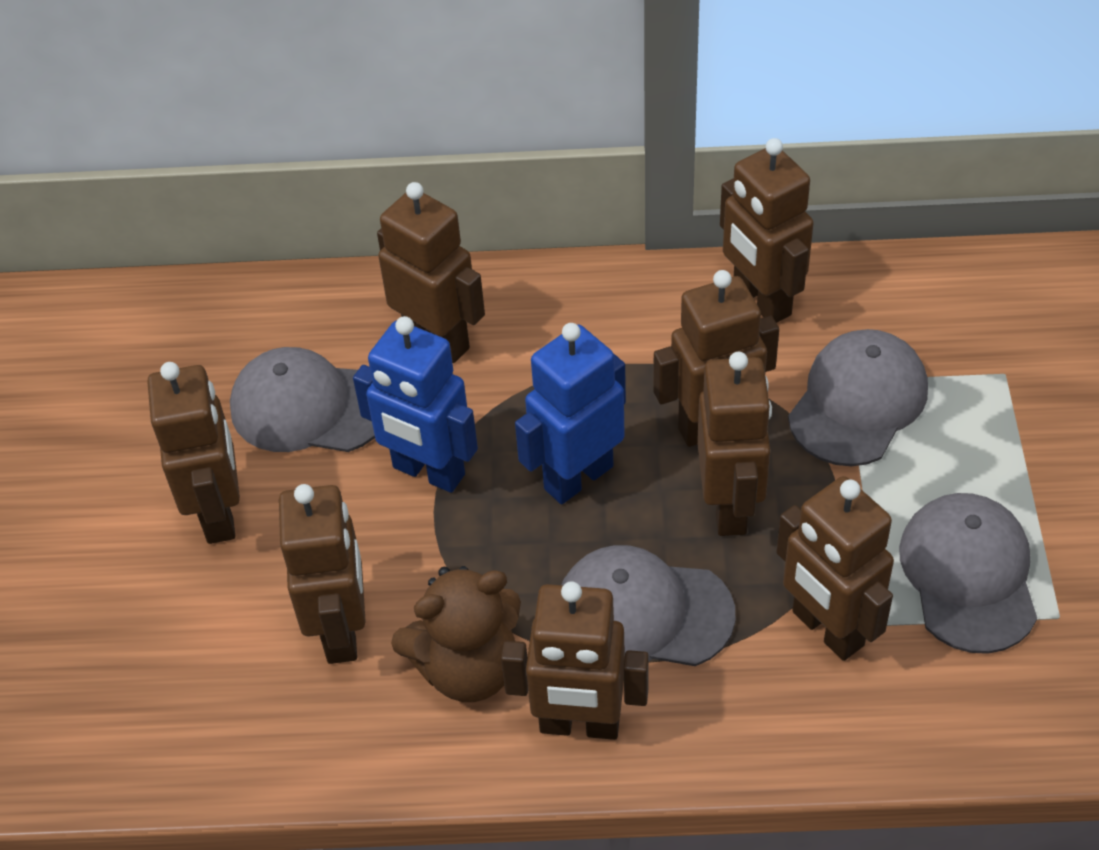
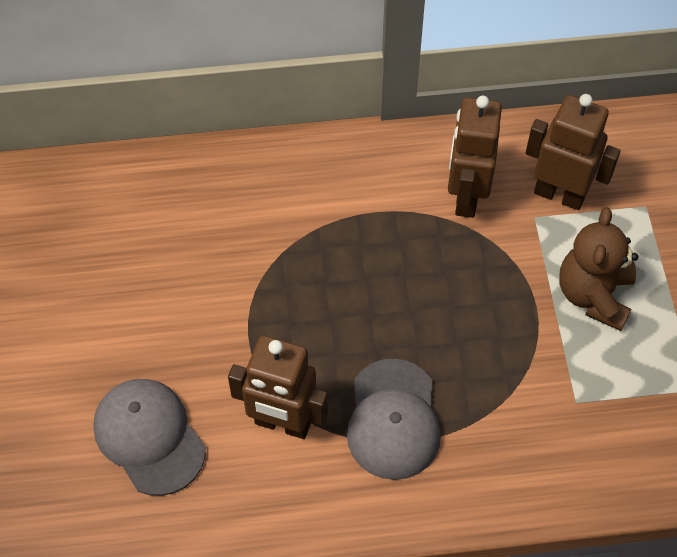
blue robot: [353,316,478,493] [515,323,626,504] = 2 -> none = 0
brown robot: [147,362,240,544] [279,484,366,664] [377,182,485,363] [501,581,649,740] [653,270,779,447] [697,352,772,536] [720,138,813,323] [776,476,894,661] = 8 -> [228,335,328,439] [448,96,502,218] [526,94,621,210] = 3
grey cap: [230,347,375,452] [562,545,735,666] [788,329,928,466] [899,493,1037,654] = 4 -> [93,379,206,496] [347,358,441,480] = 2

